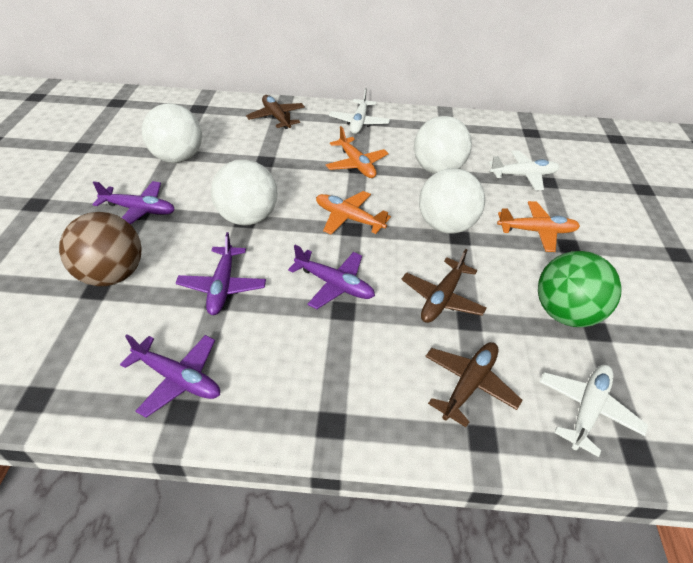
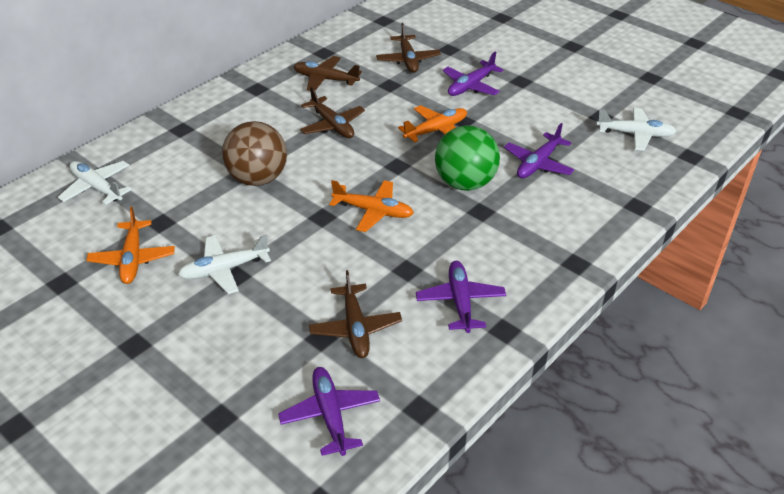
brown plane: [246,95,305,129] [401,249,487,323] [425,342,523,427] = 3 -> [293,56,362,91] [300,87,365,138] [309,270,402,358] [376,23,441,73] = 4
white ball: [142,103,202,163] [211,159,278,226] [414,116,472,174] [419,168,485,234] = 4 -> none = 0

